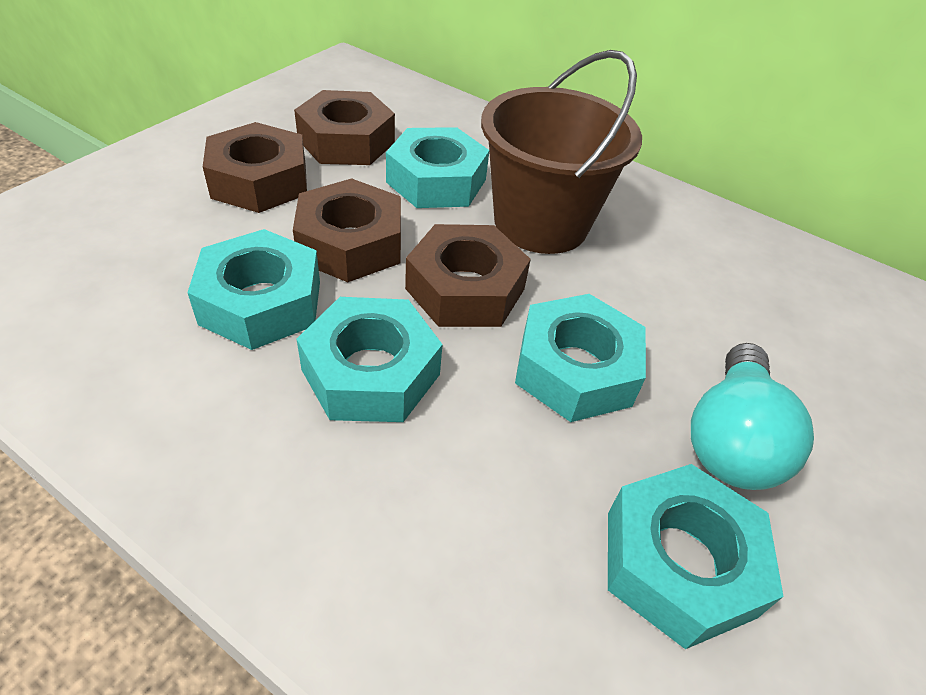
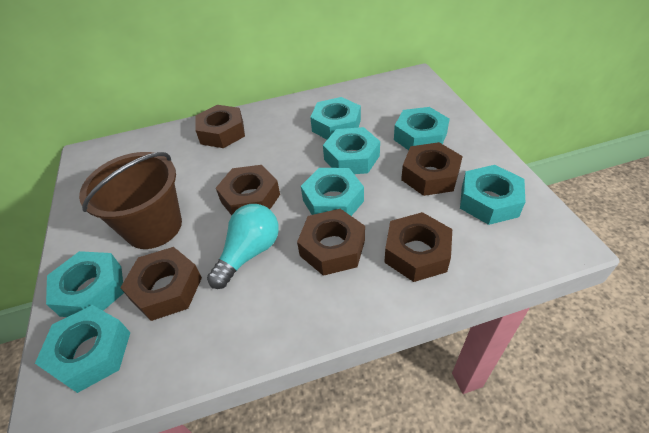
brown nut: [203,122,307,213] [293,178,401,282] [294,90,395,165] [405,224,531,327] = 4 -> [120,247,202,321] [195,105,245,148] [216,165,280,215] [297,209,365,276] [384,212,452,282] [401,142,463,196] = 6
turquoise nut: [187,229,320,350] [297,297,443,422] [386,127,489,208] [515,294,646,422] [608,464,784,649] = 5 -> [35,305,131,393] [46,251,124,317] [301,168,364,216] [310,97,361,140] [323,127,380,174] [394,107,450,150] [460,165,525,225] = 7

